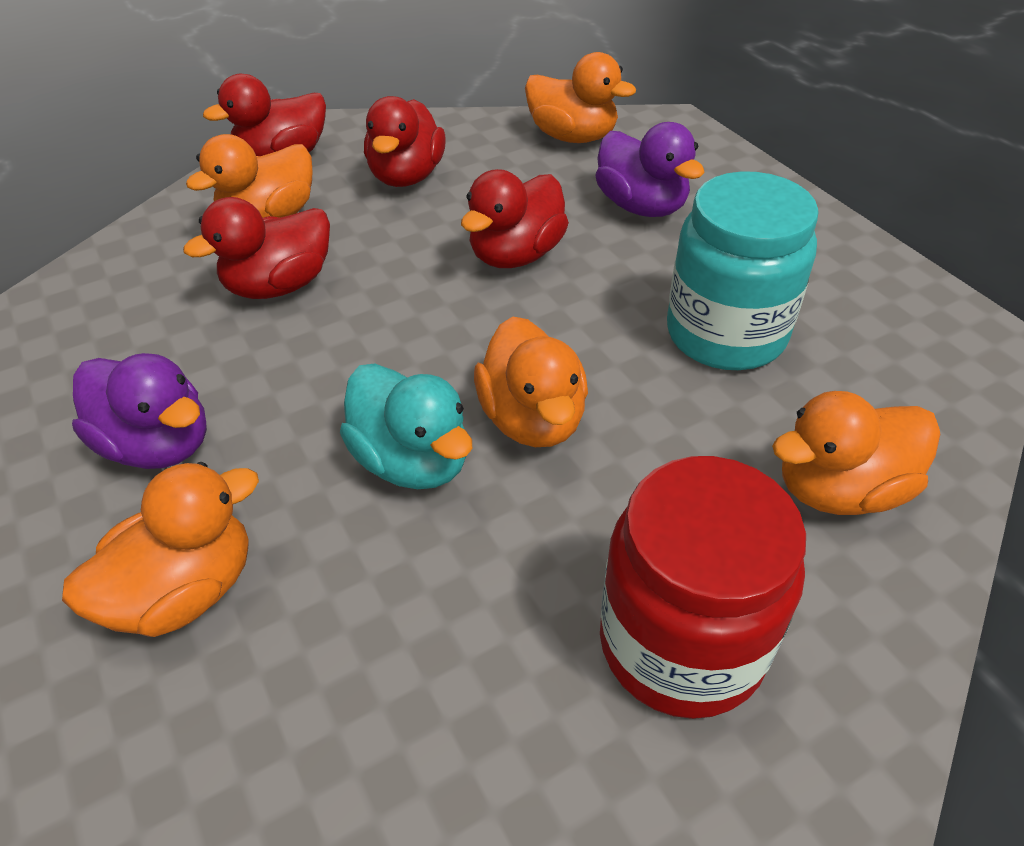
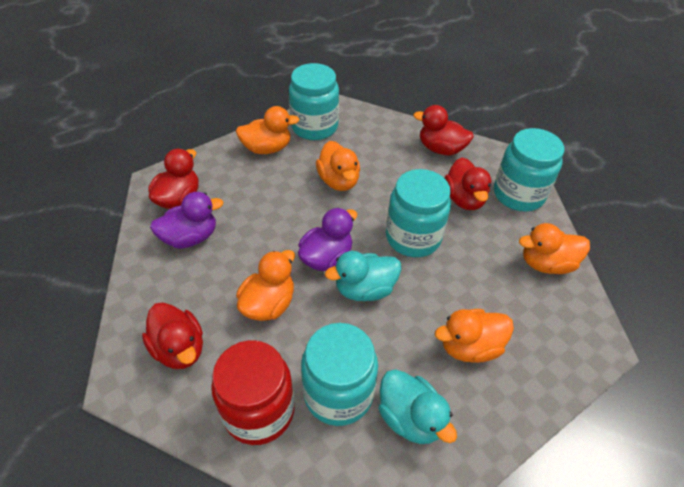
turquoise duck: [340,363,472,489] = 1 -> [325,251,401,301] [378,369,457,444] = 2
turquoise jar: [667,171,819,370] = 1 -> [289,63,339,140] [301,323,378,426] [386,169,451,257] [494,128,564,212] = 4

